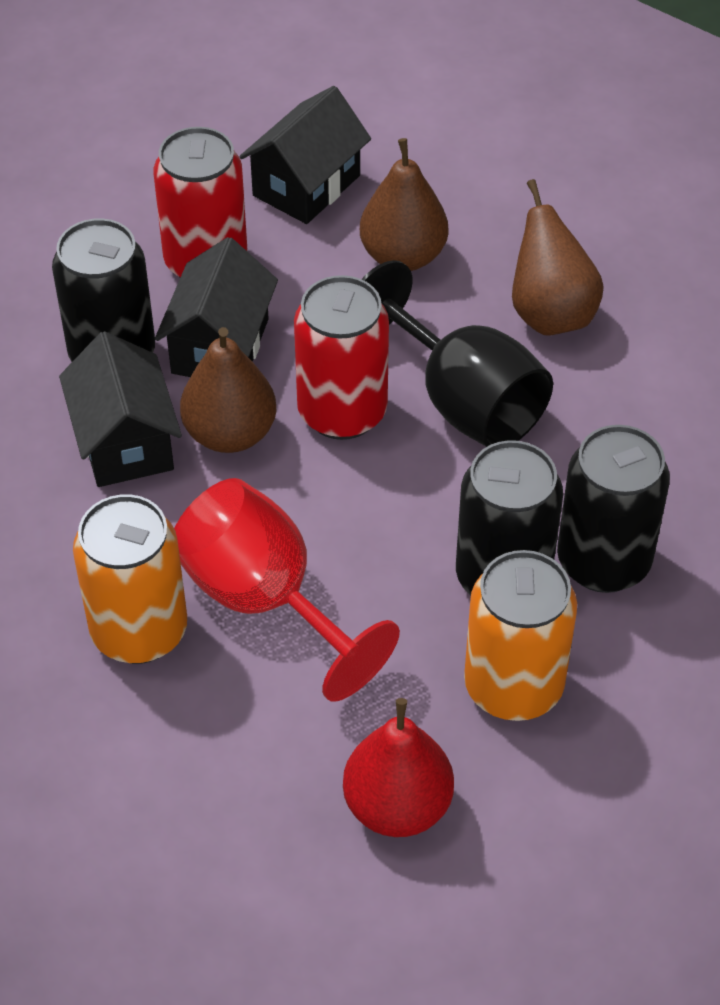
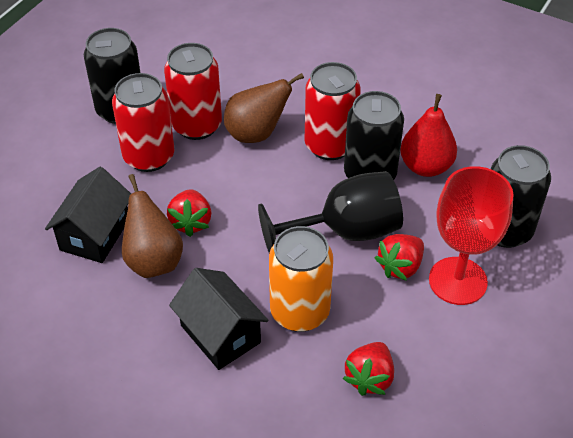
black house: [59,331,182,487] [155,237,278,377] [239,86,371,224] = 3 -> [45,167,131,263] [169,268,269,370] = 2
brown pear: [180,327,276,453] [360,138,448,271] [512,179,604,336] = 3 -> [122,174,183,278] [224,73,304,143] = 2
orange can: [73,494,187,664] [464,550,577,721] = 2 -> [269,226,333,332] = 1
red can: [154,127,248,277] [294,275,389,440] = 2 -> [112,73,174,172] [164,43,222,140] [305,62,361,160] = 3
red strawberry: none = 0 -> [167,189,211,237] [342,342,394,396] [375,234,424,281] = 3

